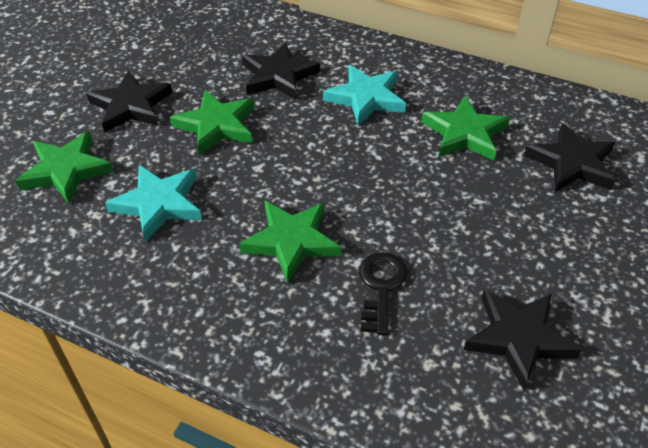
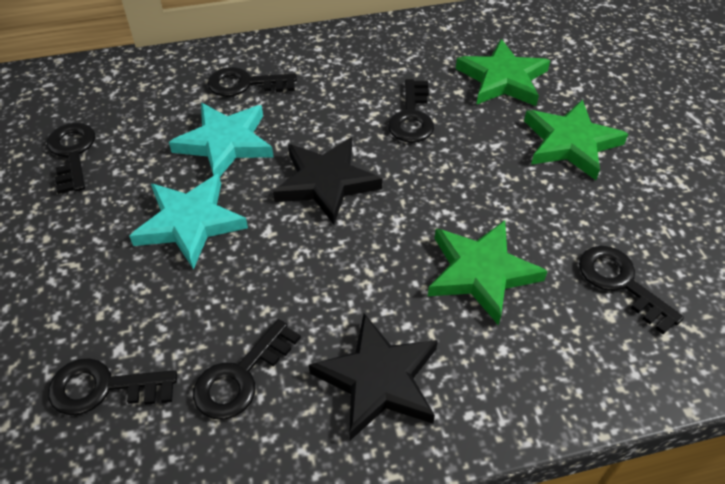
black key: [359,252,407,335] = 1 -> [47,123,96,194] [48,358,177,415] [193,319,301,420] [208,67,297,97] [388,79,434,143] [579,246,684,334] = 6
black star: [86,70,173,133] [242,43,320,100] [463,289,582,390] [524,123,616,192] = 4 -> [273,137,382,225] [309,313,438,440] = 2
green star: [15,131,114,204] [170,90,254,155] [239,200,341,283] [421,96,510,161] = 4 -> [428,220,548,325] [456,39,550,106] [524,99,628,180] = 3

